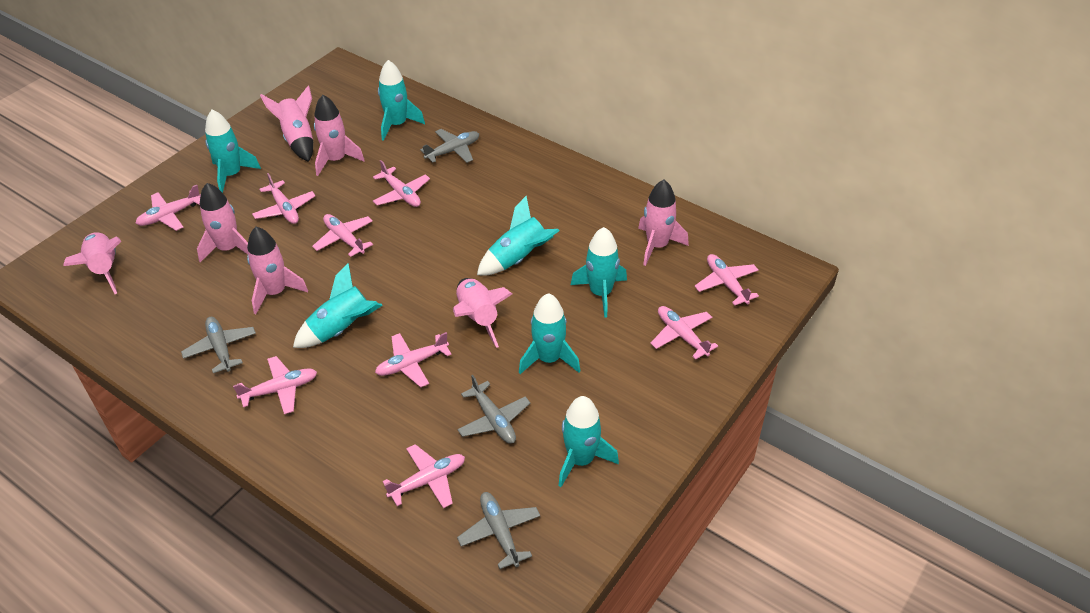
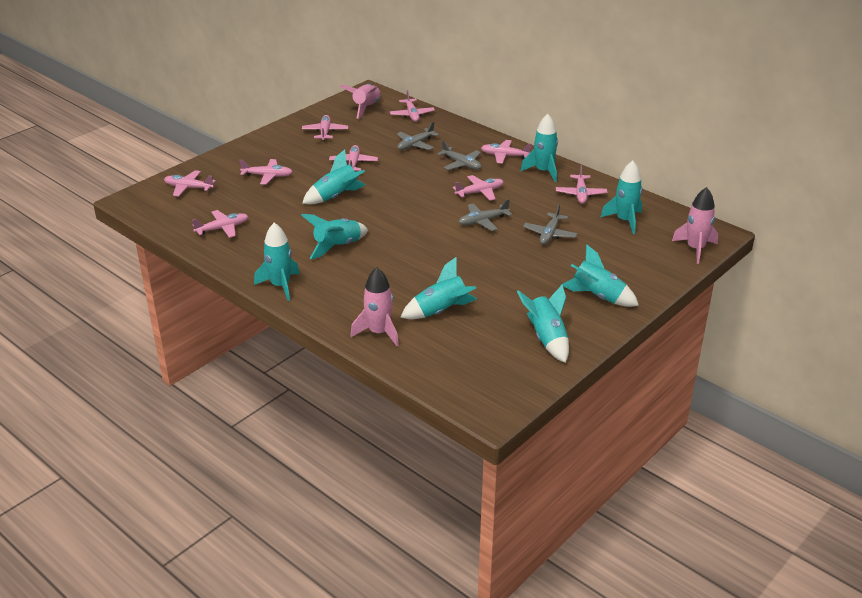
pink rocket: [64,232,121,294] [197,183,248,262] [247,227,308,314] [260,85,313,162] [314,95,365,176] [453,278,512,348] [638,180,689,266] = 7 -> [340,84,381,119] [351,267,399,347] [672,187,718,264] = 3
turquoise rocket: [205,110,261,193] [293,263,383,348] [378,60,425,141] [477,196,560,275] [519,293,580,374] [558,396,619,487] [571,227,627,318] = 7 -> [254,223,300,301] [301,214,368,259] [302,149,365,204] [400,257,477,319] [517,285,569,363] [521,114,558,182] [561,244,639,307] [600,161,643,234] = 8

